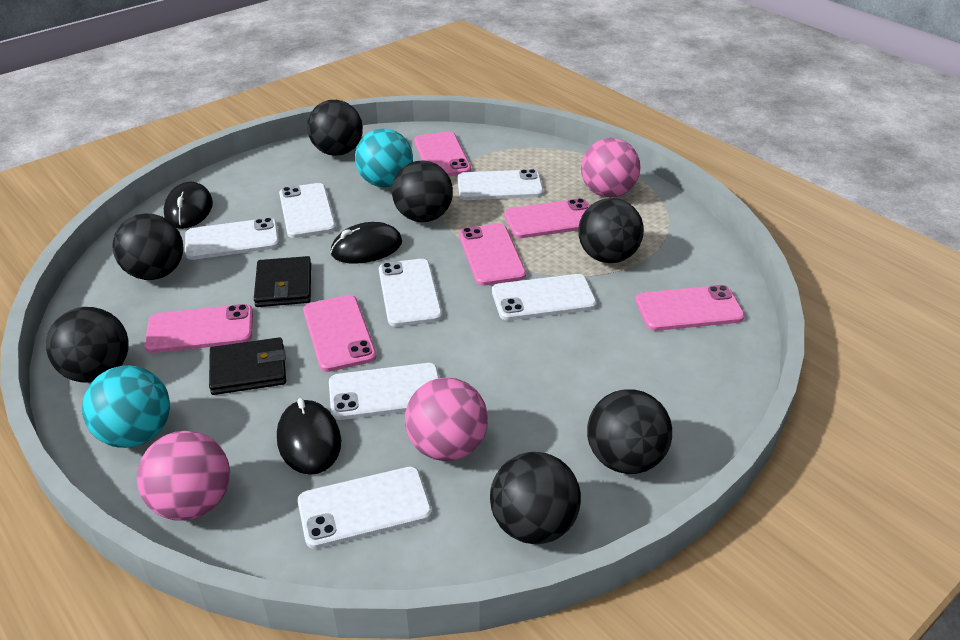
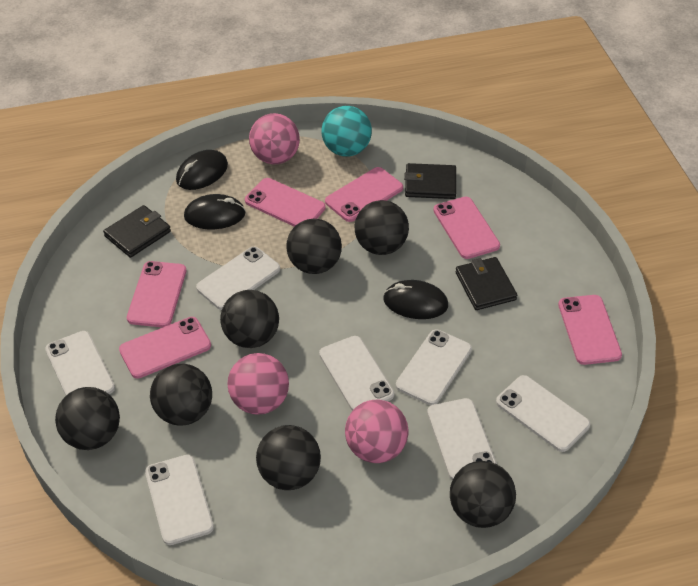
black wallet: [209,337,286,395] [254,256,311,307] = 2 -> [103,205,171,258] [404,163,456,199] [455,257,517,310] = 3
turquoise ball: [82,366,170,448] [355,129,413,187] = 2 -> [322,106,372,156] = 1

